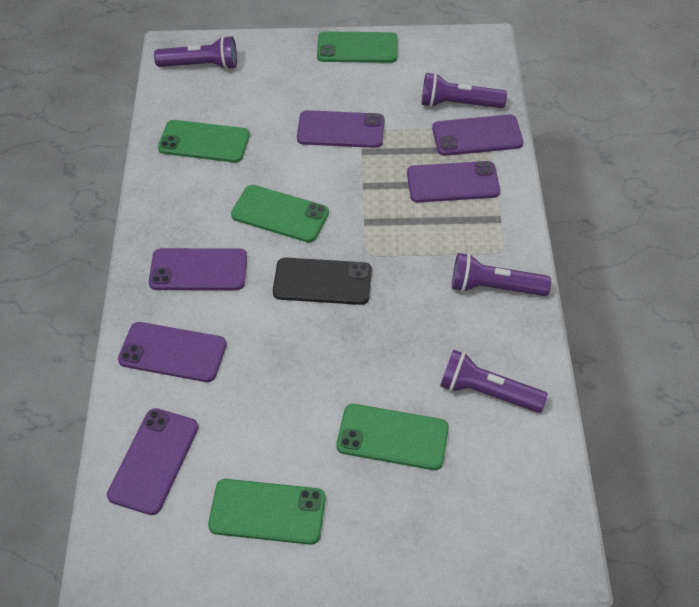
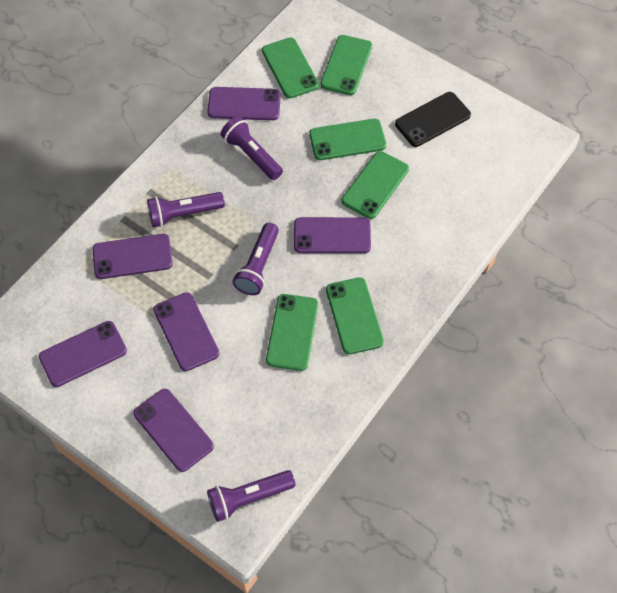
green phone: [158,120,250,163] [208,479,326,545] [231,185,329,243] [317,31,398,63] [336,404,449,470] = 5 -> [262,37,319,98] [266,294,318,371] [309,119,386,160] [320,35,372,95] [326,277,384,354] [342,151,409,219] = 6

